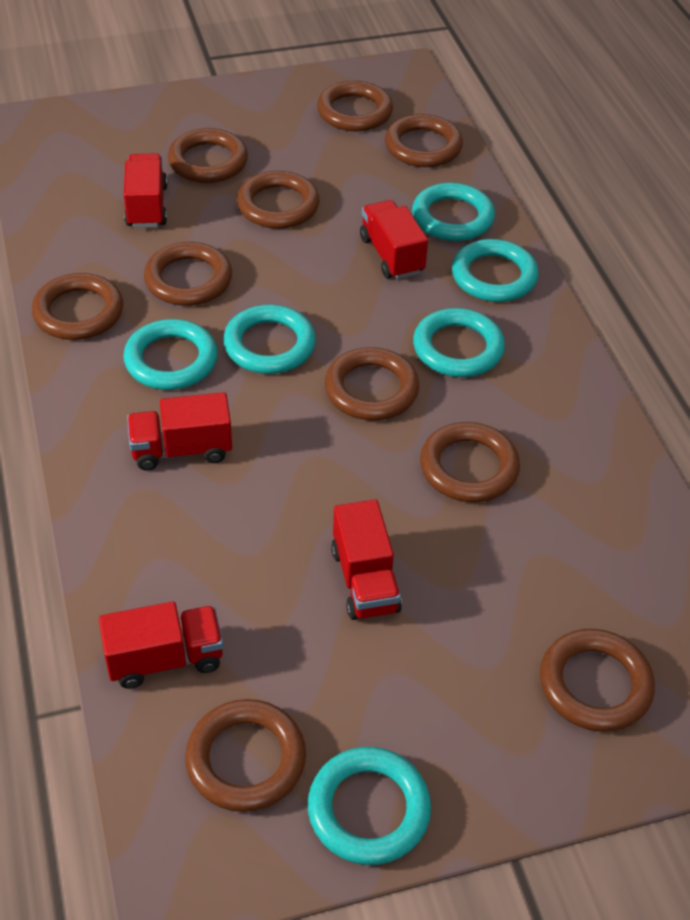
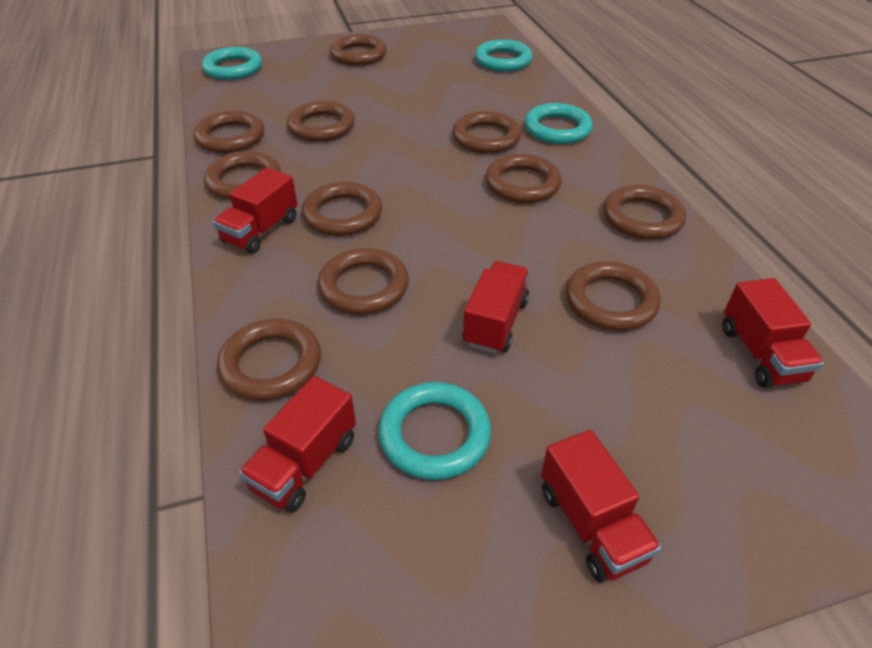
brown ring: [32,273,123,340] [144,242,232,306] [168,128,248,183] [185,699,306,812] [237,171,320,229] [317,81,393,131] [324,347,419,421] [385,114,463,167] [420,422,520,502] [540,629,655,732] = 10 -> [194,111,264,153] [204,151,281,200] [217,319,321,401] [287,101,355,142] [302,182,382,236] [318,248,409,315] [330,34,387,66] [452,111,521,154] [485,154,562,203] [566,261,661,331] [603,185,686,240] = 11
turquoise ring: [123,319,218,390] [223,304,316,374] [308,747,431,865] [412,182,495,241] [413,308,505,377] [452,239,539,302] = 6 -> [202,47,262,80] [378,382,491,480] [475,39,533,72] [525,103,593,144] = 4

